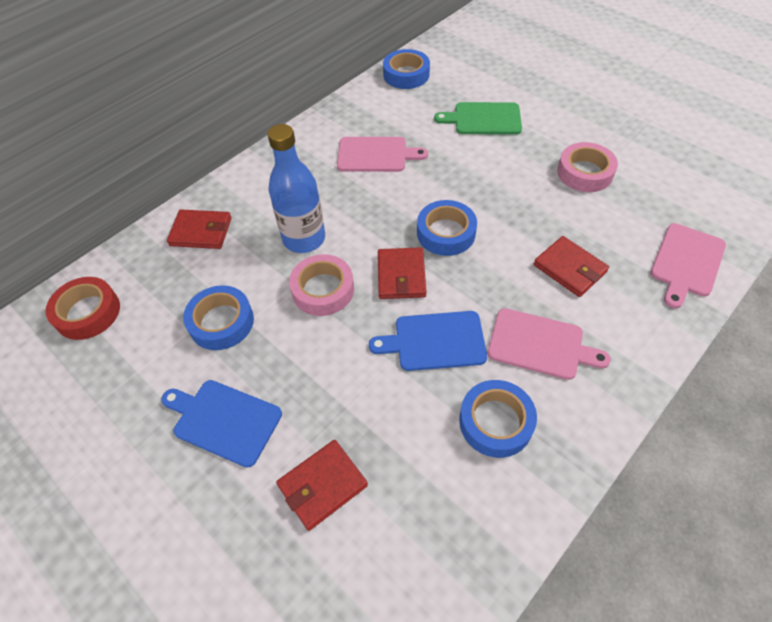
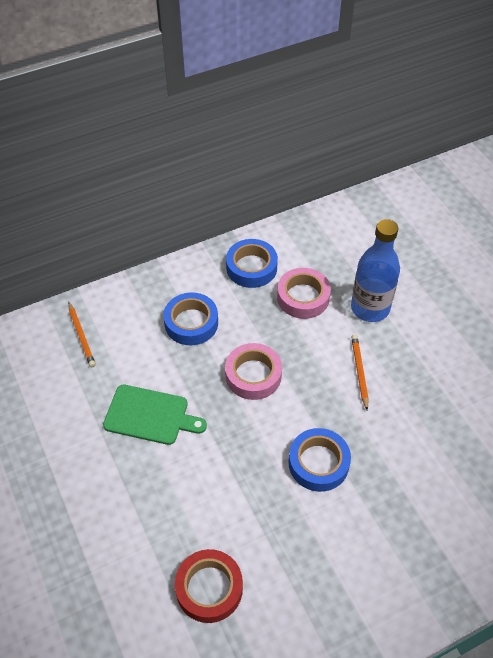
blue cutting board: [161,380,282,468] [369,311,487,371] = 2 -> none = 0
blue tape: [183,285,254,350] [383,49,430,89] [417,200,477,256] [459,380,537,458] = 4 -> [163,292,218,345] [226,239,278,288] [289,428,351,492] = 3
orange pencil: none = 0 -> [68,302,96,367] [351,335,369,410] = 2
pink cutting board: [337,137,428,172] [488,308,611,380] [650,223,726,308] = 3 -> none = 0
red wallet: [167,209,232,249] [276,440,368,531] [378,247,427,299] [534,236,609,297] = 4 -> none = 0

